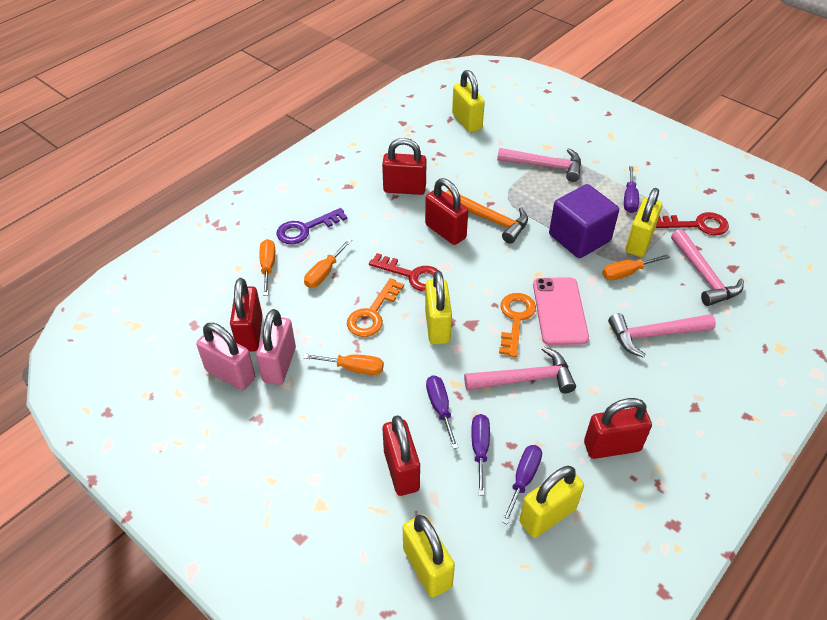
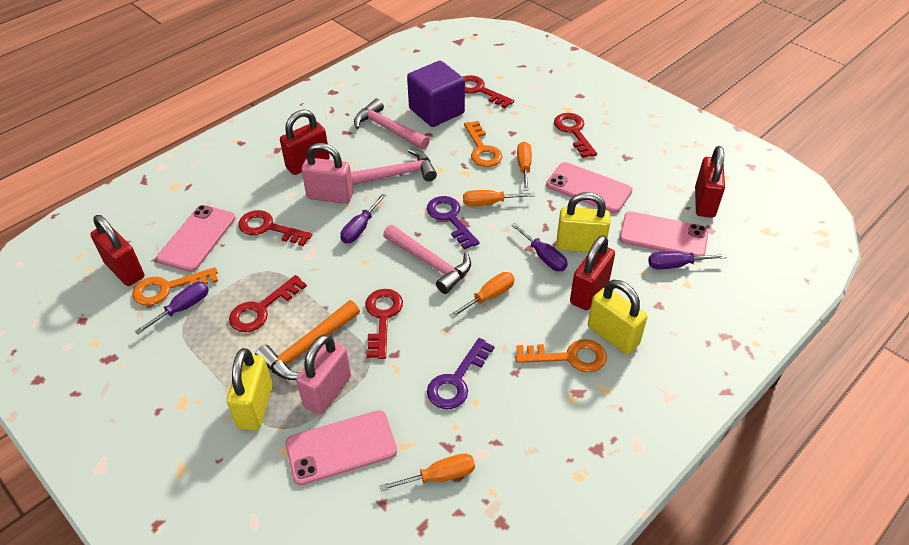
orange key: [347,278,404,337] [499,293,536,357] = 2 -> [132,267,218,306] [464,121,503,167] [515,339,607,372] = 3
pink hammer: [464,346,576,393] [497,148,581,182] [608,313,716,358] [671,229,744,306] = 4 -> [351,149,437,185] [354,99,430,150] [383,225,471,294] = 3
pink phone: [533,277,589,345] = 1 -> [156,205,236,272] [285,410,397,485] [546,162,632,213] [619,211,709,256] = 4
purple key: [277,208,347,244] = 1 -> [427,196,480,250] [427,338,495,409] = 2
red key: [369,253,439,292] [656,212,729,235] = 2 -> [229,275,307,332] [238,210,312,246] [365,289,403,359] [463,75,514,108] [554,113,597,158] = 5
red padlock: [230,278,263,352] [382,138,427,195] [383,416,420,496] [425,178,468,245] [584,398,652,459] = 5 -> [90,215,144,286] [280,110,330,175] [570,235,615,310] [695,146,725,218] = 4
yellow padlock: [403,515,455,597] [425,271,452,344] [452,70,485,133] [519,466,584,538] [626,188,662,257] = 5 -> [227,348,273,430] [556,192,610,252] [588,280,647,354] = 3

